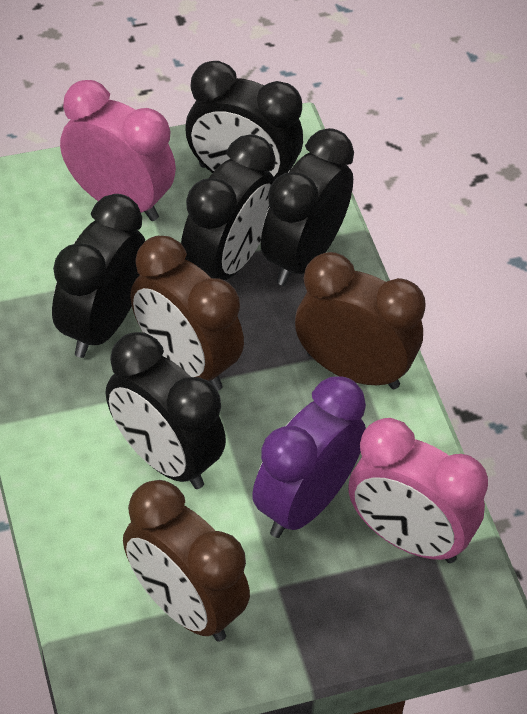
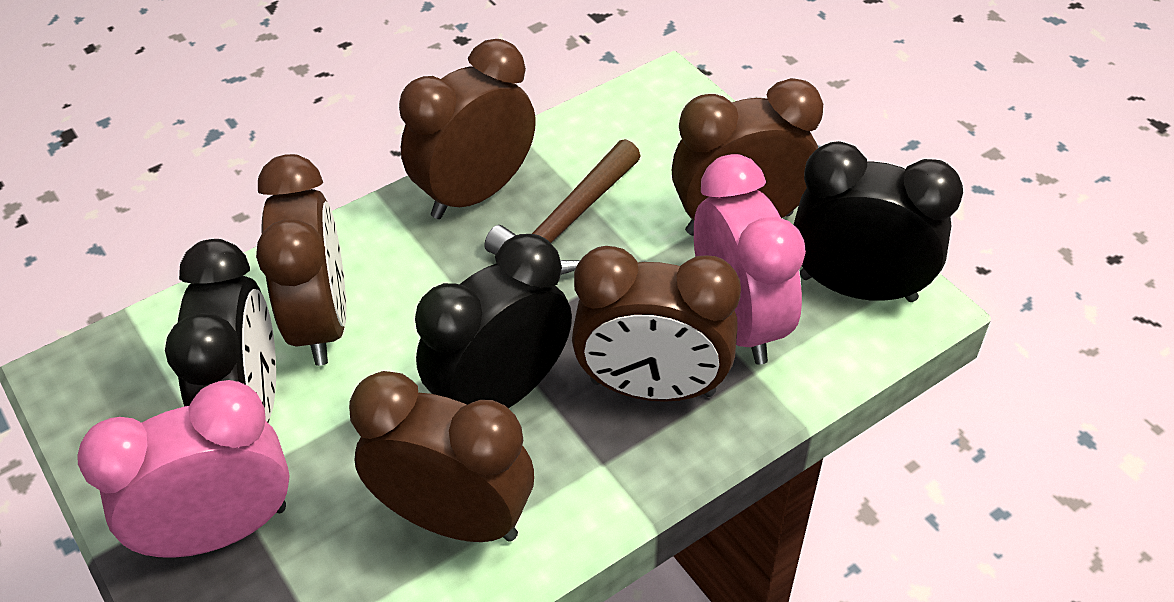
black clock: [52,194,145,358] [105,332,226,489] [181,134,276,280] [185,61,303,179] [261,128,354,286] = 5 -> [165,239,276,423] [415,234,572,408] [794,141,963,302] = 3
brown clock: [123,480,250,642] [130,236,244,391] [295,252,426,389] = 3 -> [256,154,347,366] [349,371,534,542] [399,39,536,219] [572,246,741,402] [672,78,823,236] = 5
brown hammer: none = 0 -> [484,139,641,275] = 1
purple clock: [252,376,366,538] = 1 -> none = 0

